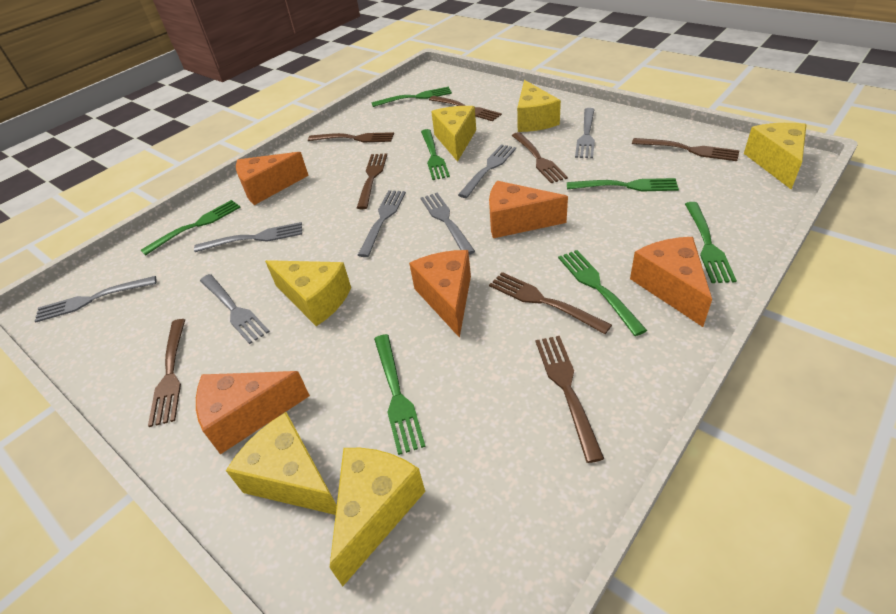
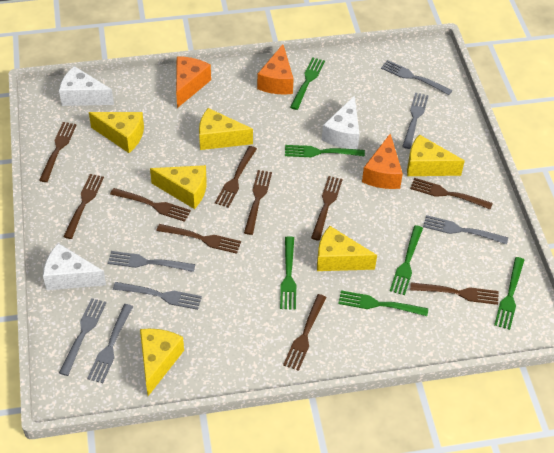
brown fork: [148,319,185,427] [308,132,394,142] [357,153,387,209] [429,96,502,121] [489,272,612,334] [512,132,568,183] [535,336,604,463] [632,138,740,161] = 8 -> [39,122,76,182] [63,174,104,239] [110,188,191,222] [157,224,241,254] [215,146,257,208] [244,170,272,235] [283,294,327,371] [311,176,343,241] [410,178,493,210] [410,283,498,305] = 10
green fork: [141,200,241,256] [371,87,452,107] [374,334,426,455] [421,129,450,180] [558,250,647,336] [567,178,679,192] [685,202,737,283] = 7 -> [280,236,296,310] [285,145,365,157] [290,57,325,110] [338,290,428,316] [390,225,423,295] [494,257,524,330] = 6
orange cheese: [196,371,310,454] [236,152,309,205] [409,250,471,338] [489,181,568,238] [630,237,712,327] = 5 -> [176,56,211,108] [257,44,294,94] [362,134,403,189] = 3
white cheese: none = 0 -> [43,243,106,290] [59,66,114,106] [322,96,360,149] = 3

